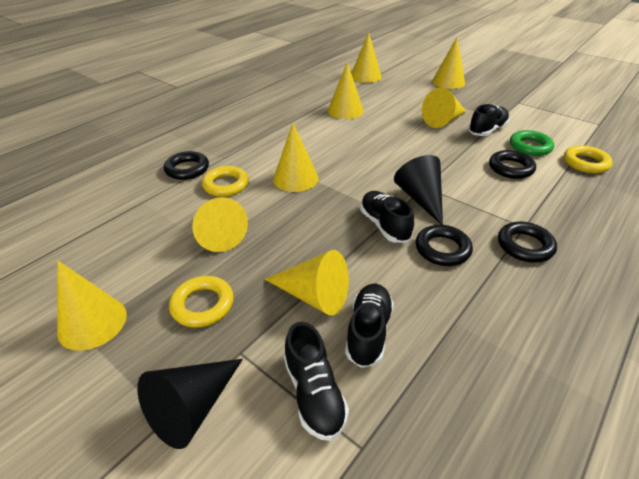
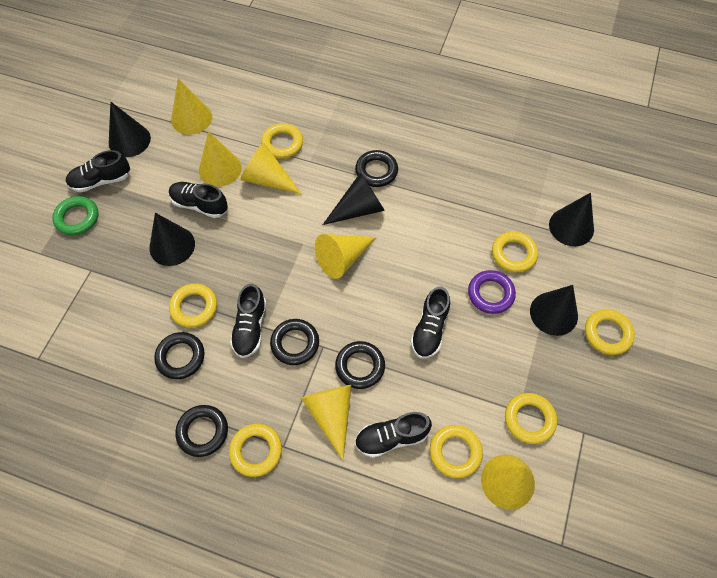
black cone: [137,359,243,449] [394,155,443,225] = 2 -> [109,102,151,157] [149,213,195,266] [323,173,385,225] [530,285,578,336] [549,193,594,246] = 5
black ring: [164,151,209,180] [416,225,473,266] [489,150,536,179] [498,222,557,263] = 4 -> [154,332,205,379] [175,405,228,457] [270,319,319,365] [335,341,385,389] [355,150,398,187] = 5
black shoe: [284,322,349,441] [345,284,394,368] [360,191,414,243] [468,104,509,136] = 4 -> [66,150,130,193] [169,182,228,218] [230,284,267,358] [355,412,432,458] [411,287,450,358] = 5
purple ring: none = 0 -> [468,270,516,314] = 1
yellow cone: [57,260,127,351] [192,197,248,252] [265,250,349,316] [273,123,319,192] [328,62,364,119] [351,32,382,83] [422,87,466,128] [432,38,465,89] = 8 -> [171,78,212,135] [199,131,242,187] [240,143,302,195] [301,385,351,460] [315,234,376,279] [481,455,535,510] = 6
yellow ring: [169,276,234,328] [202,166,249,197] [564,145,613,173] = 3 -> [169,283,217,328] [229,424,282,477] [261,123,303,159] [430,425,483,478] [492,231,538,273] [505,393,557,444] [585,309,635,355] = 7

